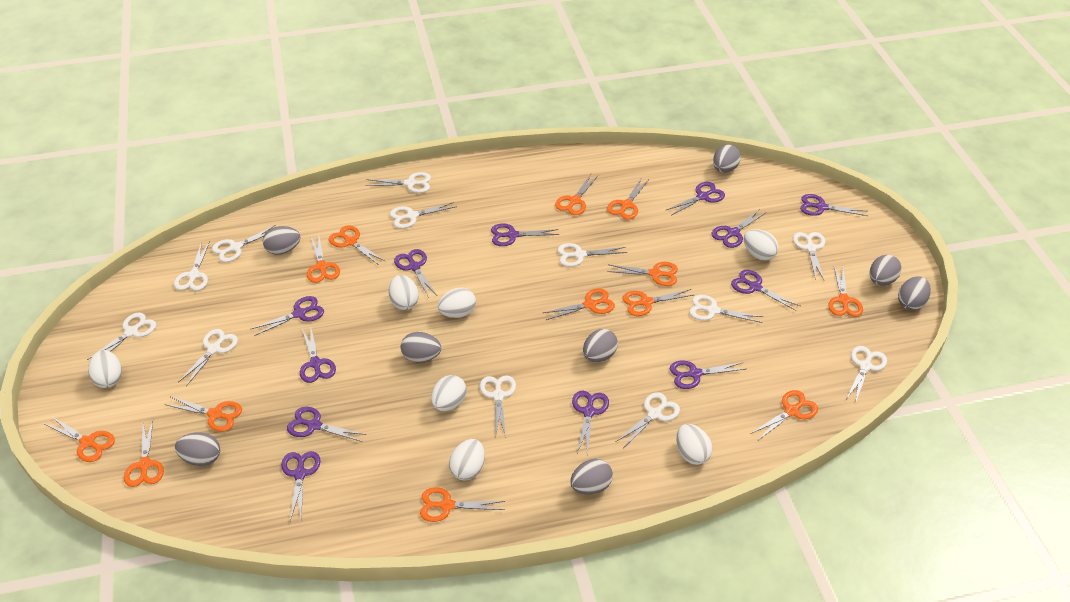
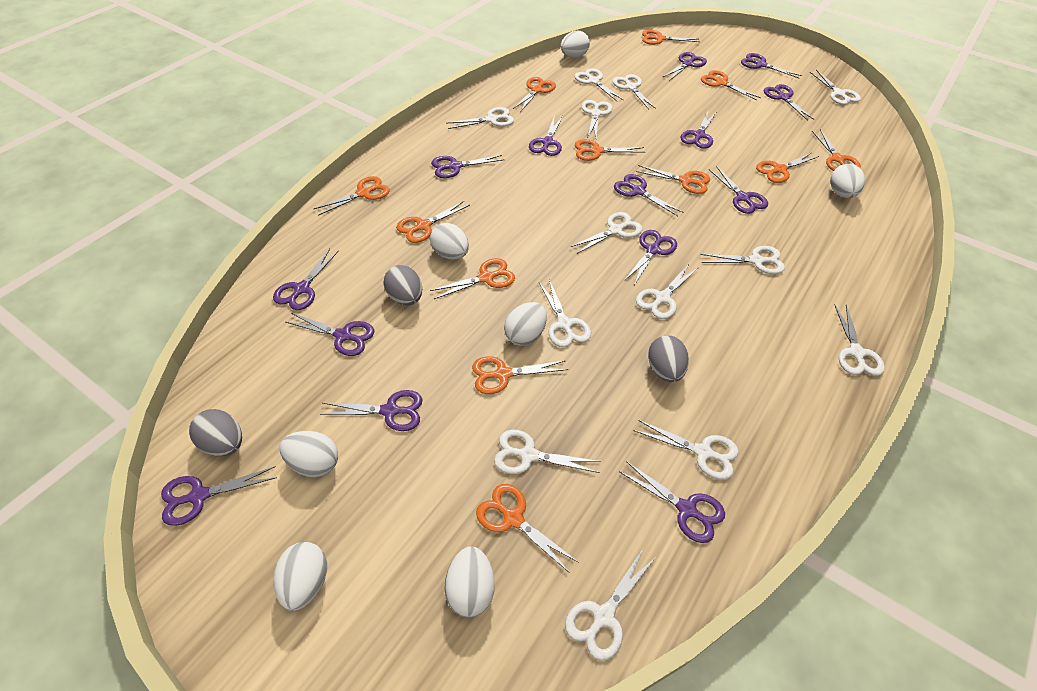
grey egg: [175,432,220,466] [263,226,300,255] [401,332,441,363] [570,459,613,495] [583,329,618,362] [713,145,741,173] [870,255,902,286] [898,276,931,310] = 8 -> [189,409,242,456] [383,265,422,305] [648,336,689,382] = 3
orange scissors: [45,416,115,462] [124,420,164,487] [165,397,242,432] [307,237,340,283] [329,225,385,265] [420,487,505,522] [543,289,615,320] [555,174,599,215] [607,177,649,220] [607,262,678,286] [622,289,693,316] [751,390,818,440] [828,266,863,317] = 13 -> [314,176,390,216] [396,201,470,243] [430,258,515,299] [472,356,569,394] [476,484,579,573] [513,77,556,112] [575,139,645,161] [636,165,710,194] [642,30,700,45] [701,70,761,100] [756,153,819,183] [812,129,861,171] = 12
purple scissors: [251,296,324,336] [281,451,320,521] [287,407,366,442] [300,328,336,383] [394,249,437,298] [491,223,559,246] [572,391,609,453] [667,182,725,216] [670,360,745,389] [712,210,765,248] [731,270,800,311] [800,194,868,216] = 12 -> [161,466,277,526] [273,249,339,310] [286,313,375,356] [320,390,423,431] [431,155,504,178] [529,117,562,156] [614,174,684,216] [619,461,725,543] [624,230,677,285] [662,52,707,81] [681,112,716,149] [708,166,768,214] [741,53,802,79] [764,84,814,121] = 14
white scissors: [87,313,156,360] [174,241,210,291] [178,329,238,386] [212,225,276,262] [366,172,431,193] [390,202,457,229] [480,375,516,438] [557,243,627,267] [616,392,680,448] [689,295,763,323] [793,232,825,281] [847,346,887,404] = 12 -> [447,107,514,129] [494,429,601,474] [539,280,591,347] [565,549,655,661] [571,212,643,254] [574,68,624,101] [582,100,612,137] [613,74,656,109] [634,420,739,480] [636,264,699,319] [700,246,785,274] [810,70,861,105] [835,305,885,376] = 13

